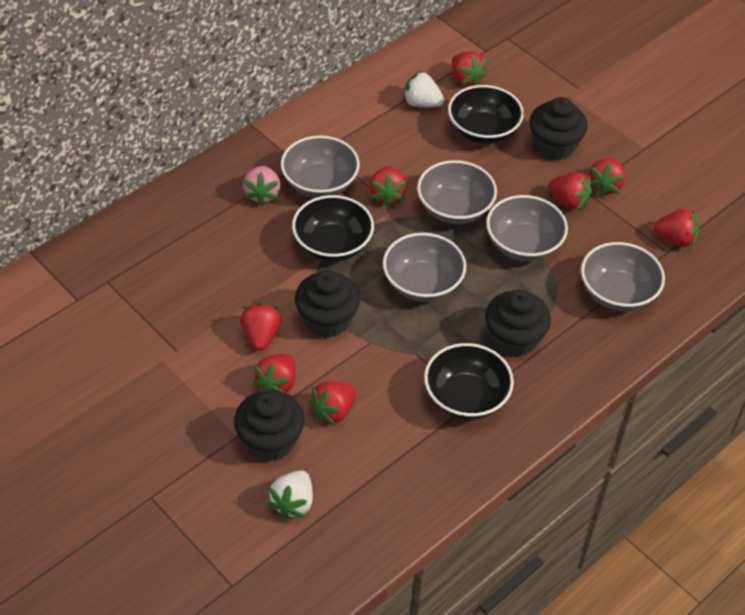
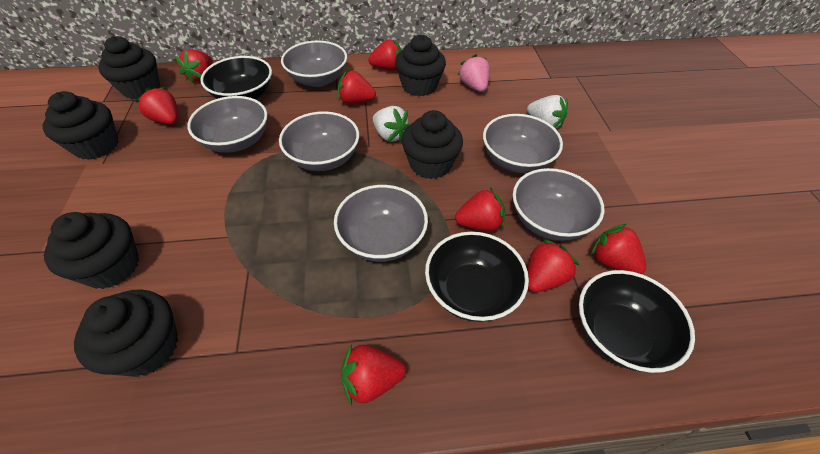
black cupcake: [234,390,304,462] [295,270,360,338] [485,290,551,357] [529,97,588,161] = 4 -> [43,91,118,160] [44,212,139,289] [74,290,178,377] [98,36,160,99] [395,35,446,96] [402,110,463,179] = 6
grey bowl: [281,136,360,198] [383,233,466,302] [417,160,497,224] [486,195,568,261] [581,242,665,311] = 5 -> [187,96,268,153] [279,111,359,171] [281,40,347,87] [334,185,428,262] [483,114,563,173] [513,168,604,241] = 6

